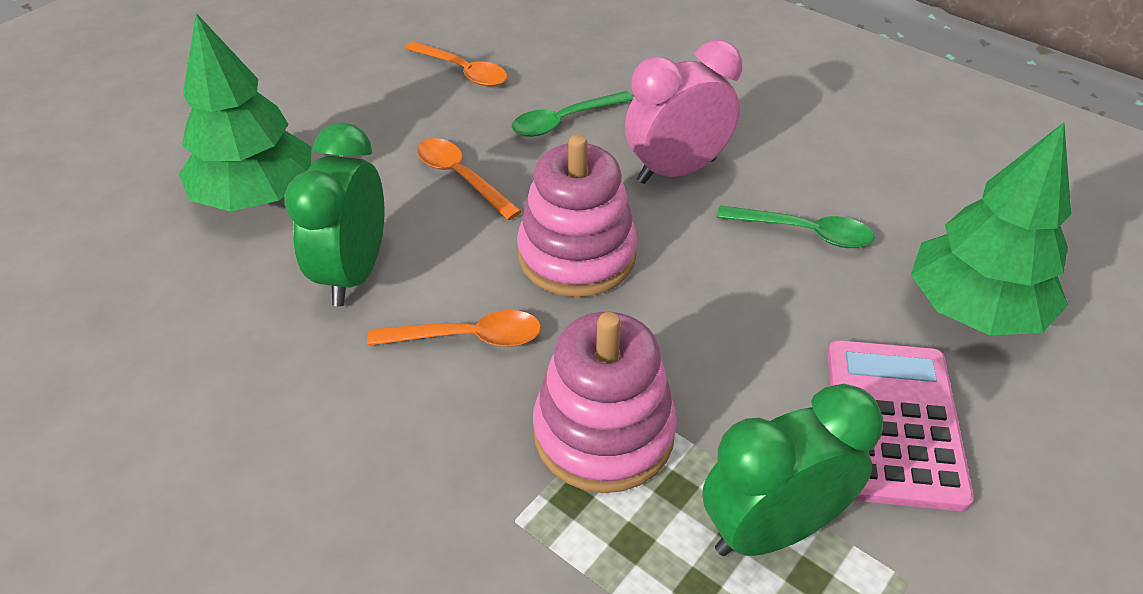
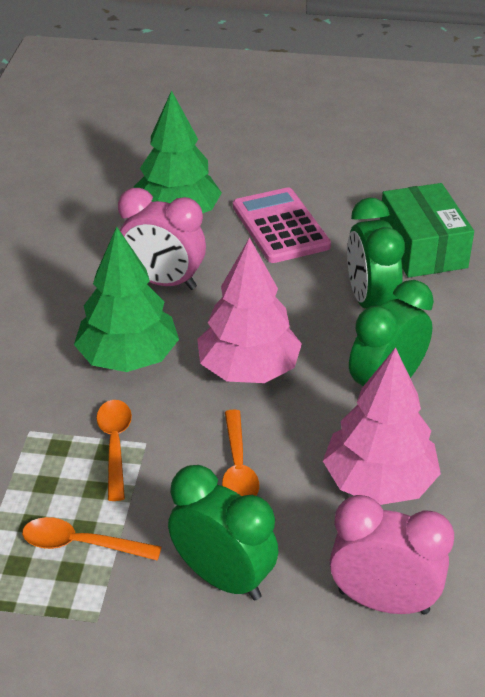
green box: none = 0 -> [380,183,474,278] = 1
green clock: [284,122,384,306] [702,384,883,556] = 2 -> [168,465,278,600] [347,198,405,309] [349,280,434,386] = 3
green spoon: [511,91,633,137] [716,205,874,248] = 2 -> none = 0
pink clock: [625,40,742,184] = 1 -> [118,188,206,290] [330,495,454,615] = 2
pink stacking toy: [517,134,637,297] [533,312,677,493] = 2 -> none = 0
pink tree: none = 0 -> [197,237,302,383] [323,347,441,505] = 2

